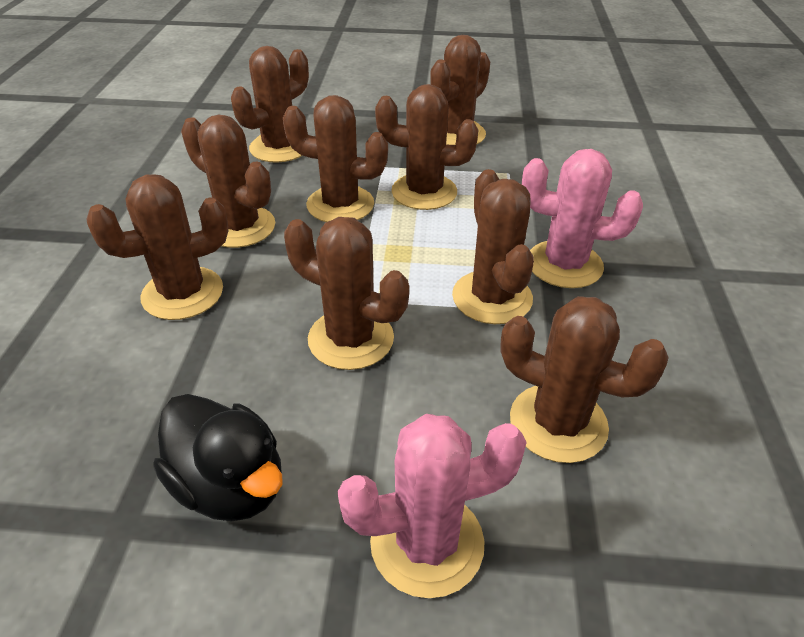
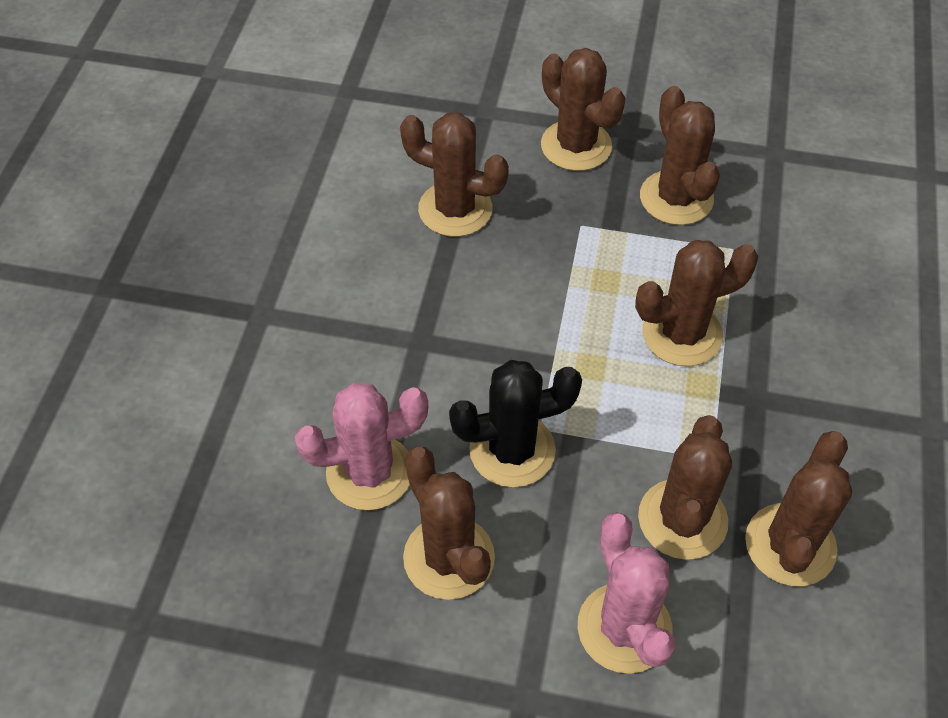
black cactus: none = 0 -> [449,360,582,487] = 1
black duck: [153,394,283,521] = 1 -> none = 0
brown cactus: [86,174,229,320] [181,114,275,248] [231,46,309,163] [283,95,388,222] [284,217,409,370] [375,84,478,210] [430,35,490,145] [452,169,534,324] [500,296,669,463] = 9 -> [400,113,509,237] [403,447,495,600] [541,48,626,171] [635,240,759,366] [638,415,732,560] [640,86,720,225] [745,431,852,586] = 7

